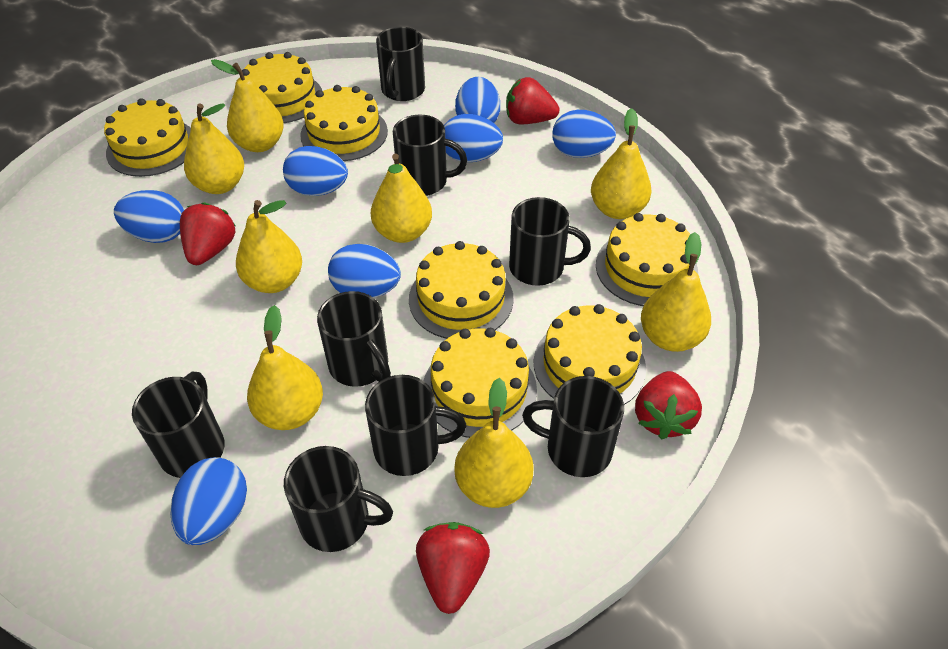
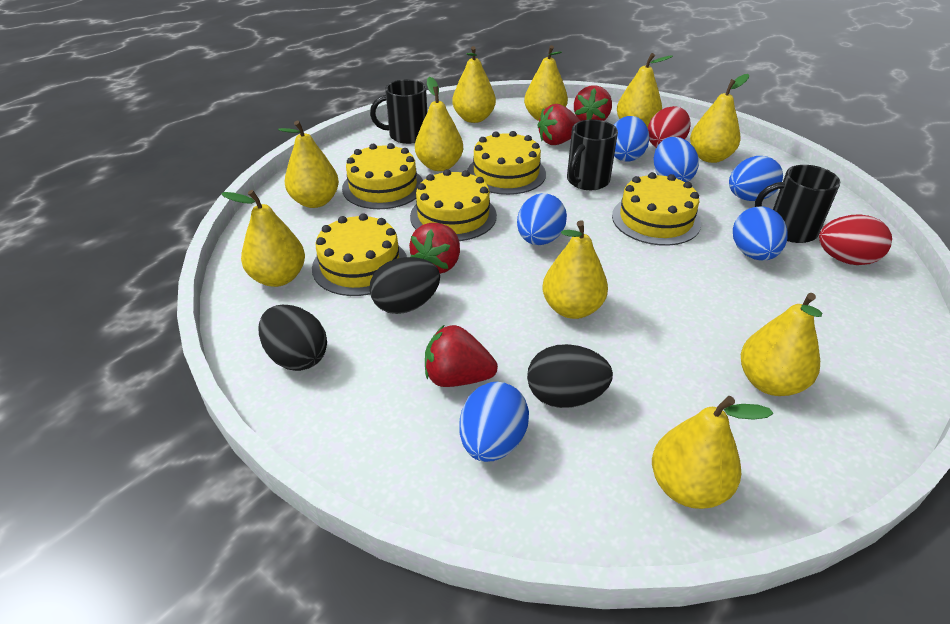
black egg: none = 0 -> [258,305,327,371] [369,257,440,314] [527,344,613,408] = 3
black mug: [132,372,225,478] [284,446,393,552] [317,291,391,387] [365,375,466,476] [376,27,425,101] [393,115,467,196] [509,197,591,286] [522,376,624,477] = 8 -> [370,79,427,144] [567,119,618,190] [755,165,840,243] = 3
blue egg: [114,190,184,243] [170,457,247,545] [283,146,348,196] [328,244,401,298] [444,114,503,162] [455,77,500,123] [552,110,616,158] = 7 -> [460,382,529,462] [517,193,567,245] [614,116,650,162] [653,137,699,182] [729,156,783,201] [733,206,788,260] = 6
red egg: none = 0 -> [648,106,691,148] [819,214,892,265] = 2
yellow cake: [104,98,191,177] [242,52,322,123] [300,85,388,161] [409,241,514,339] [424,328,537,438] [533,304,646,405] [596,213,698,306] = 7 -> [312,213,407,296] [342,143,423,209] [410,169,497,241] [467,131,546,195] [612,172,701,246] = 5
yellow pear: [184,103,244,194] [211,59,284,152] [236,200,302,293] [247,305,323,430] [371,153,432,243] [454,378,534,508] [591,108,652,219] [641,232,711,352] = 8 -> [221,190,305,287] [278,121,339,208] [415,77,463,171] [453,46,496,123] [524,45,568,121] [542,220,608,319] [617,53,673,128] [652,396,773,509] [690,74,749,163] [741,293,822,396] = 10

